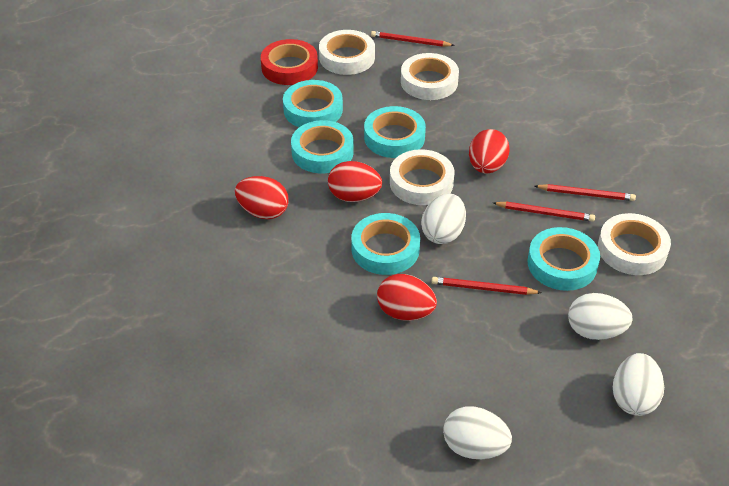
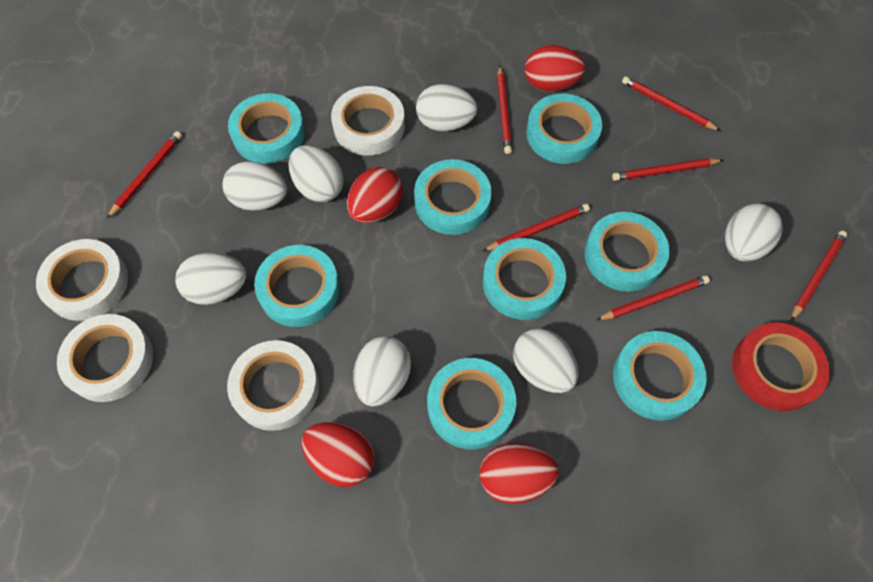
red pencil: [371,31,455,47] [432,277,542,295] [493,201,595,222] [535,184,636,201] = 4 -> [107,131,182,219] [483,204,590,251] [497,65,512,154] [597,275,710,320] [612,158,723,181] [622,76,721,131] [791,231,847,321] = 7
turquoise tape: [283,80,343,127] [291,120,354,173] [351,213,420,275] [364,106,426,158] [528,227,600,291] = 5 -> [228,93,305,164] [254,245,340,327] [414,159,492,235] [427,358,516,449] [483,238,566,320] [526,94,602,164] [585,212,670,291] [613,331,707,421] = 8
white egg: [421,194,466,244] [443,406,512,459] [568,293,633,340] [613,353,664,416] = 4 -> [175,252,246,305] [223,161,287,211] [289,145,344,202] [353,336,411,406] [416,84,477,131] [513,328,578,393] [725,203,783,261] = 7

